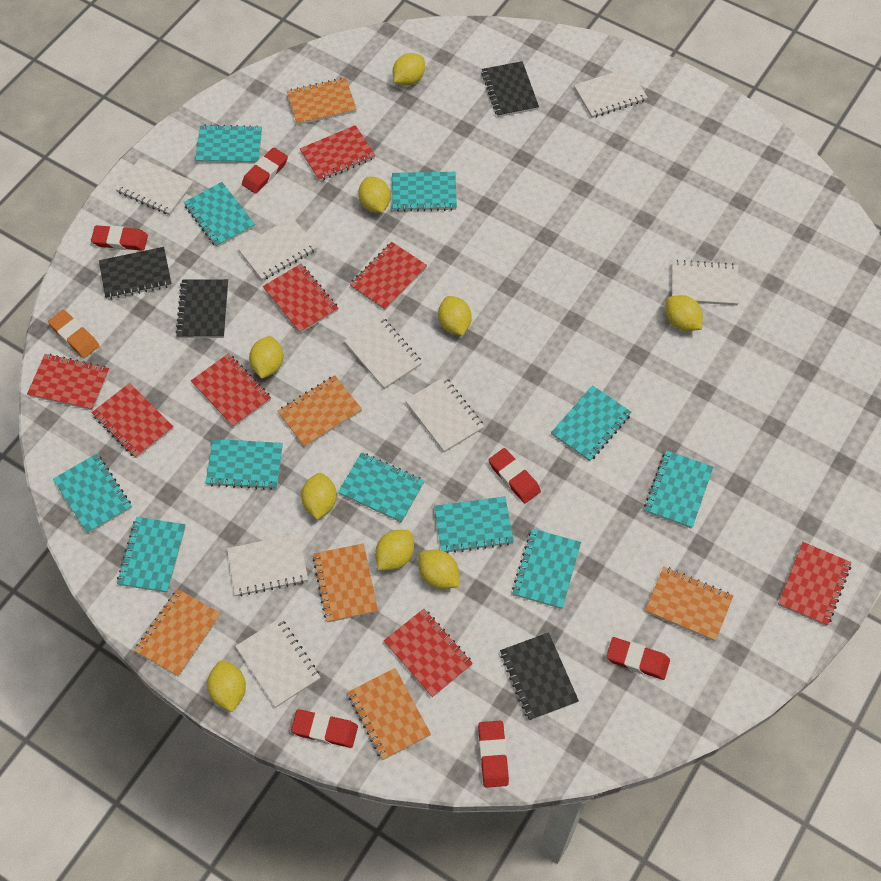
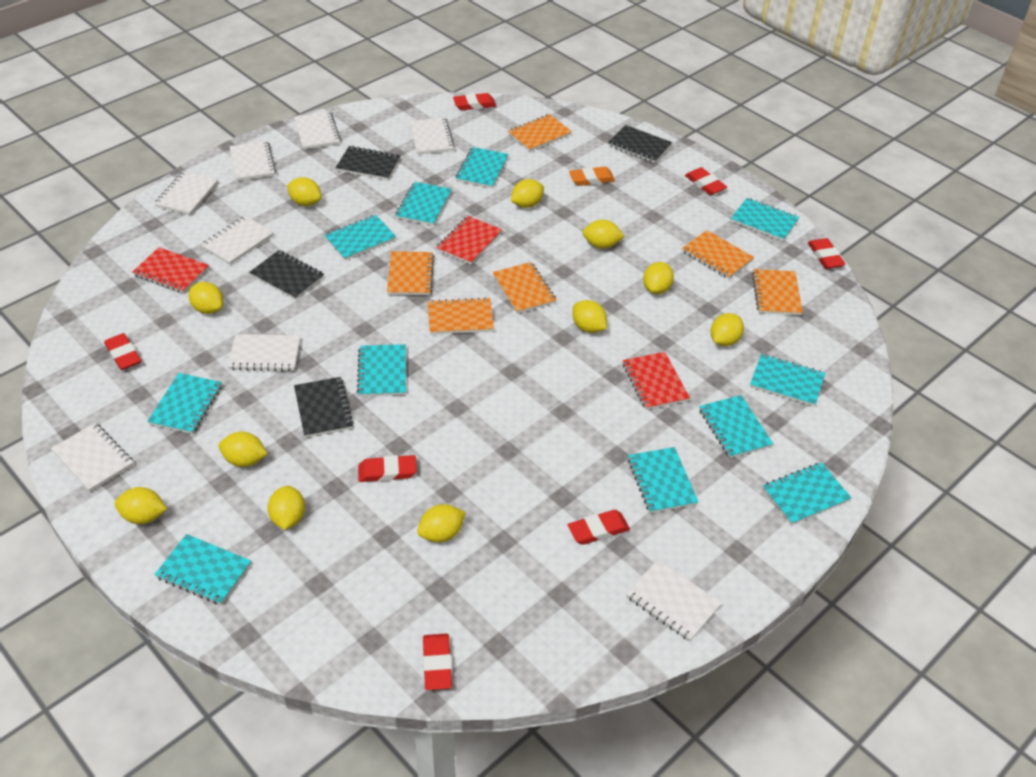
red eraser: [91,225,148,251] [242,147,288,194] [291,709,358,748] [478,721,509,788] [489,448,541,503] [606,637,670,680] = 6 -> [104,333,141,370] [358,455,417,482] [423,634,452,690] [453,93,496,110] [568,510,630,545] [685,167,727,195] [808,238,846,269] = 7
red notebook: [27,354,109,410] [91,383,174,458] [191,353,271,427] [263,264,338,333] [300,125,375,181] [350,242,427,310] [384,609,473,697] [778,542,852,626] = 8 -> [133,247,209,293] [436,216,502,264] [623,352,690,410] = 3
yellow lemon: [207,660,246,712] [249,336,283,379] [301,473,337,520] [358,177,391,213] [375,530,414,570] [393,53,425,86] [418,550,459,589] [438,296,472,336] [666,295,703,331] = 9 -> [115,487,167,524] [188,282,224,314] [219,431,267,467] [268,486,305,530] [287,177,321,206] [417,504,466,543] [511,179,544,208] [572,300,607,333] [583,220,624,249] [643,262,674,294] [710,313,744,346] = 11

